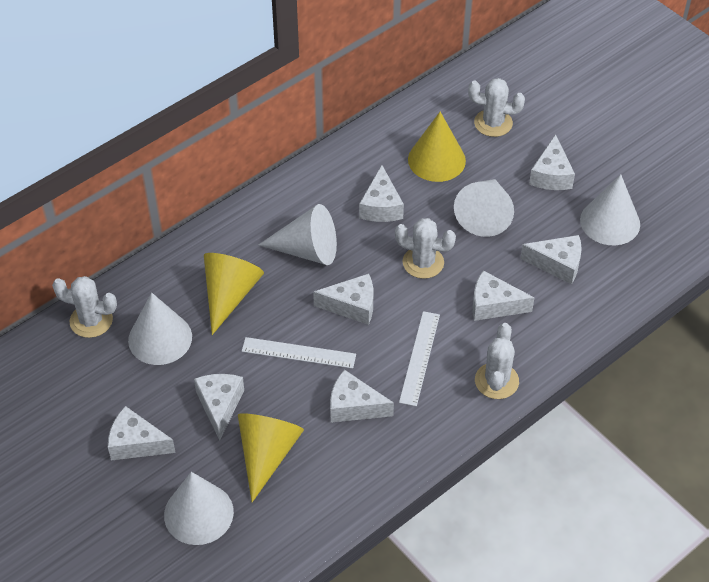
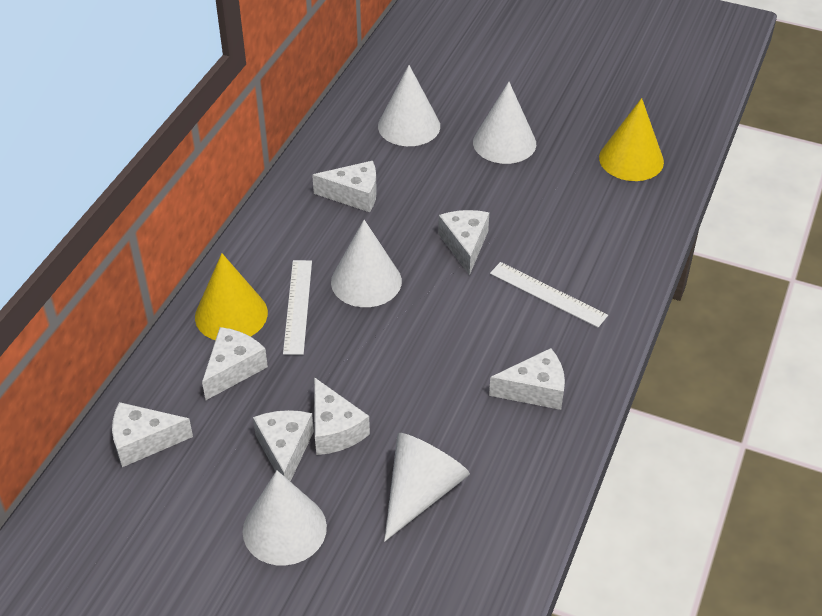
white cactus: [52,276,117,338] [395,218,456,279] [468,78,525,137] [475,323,519,399] = 4 -> none = 0
white cheese: [108,406,176,460] [194,374,244,441] [313,274,373,325] [330,369,394,423] [359,165,404,222] [473,270,534,321] [520,235,582,284] [529,134,575,190] = 8 -> [112,402,193,467] [202,327,268,400] [253,410,314,482] [312,161,377,212] [314,377,370,455] [438,210,489,275] [489,348,565,410] = 7
yellow cone: [204,253,264,335] [238,413,304,502] [408,112,466,182] = 3 -> [195,253,268,340] [599,98,664,181] = 2

